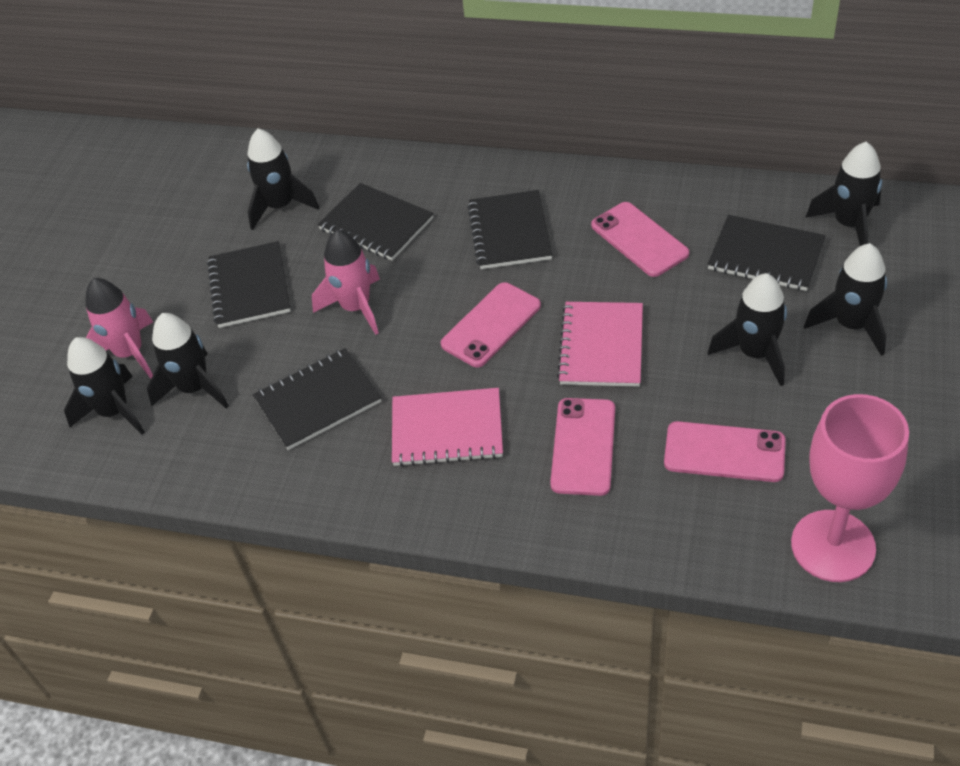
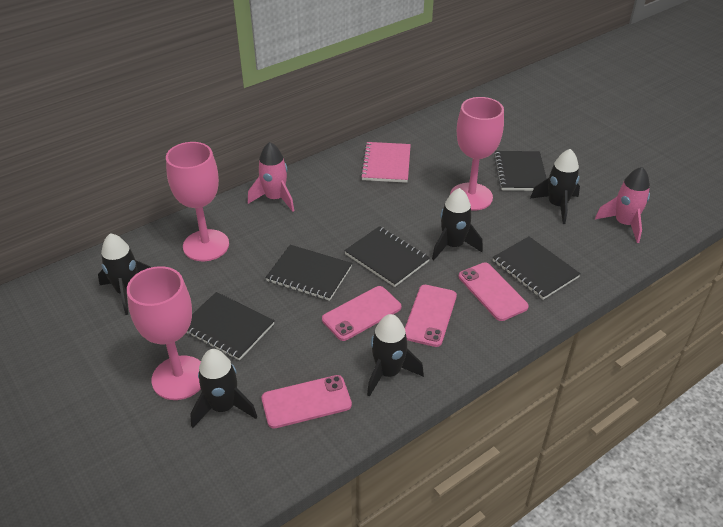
black rocket: [64,337,145,435] [147,313,229,408] [247,128,319,230] [708,273,787,386] [804,243,887,356] [805,142,882,246] = 6 -> [98,233,151,315] [190,349,257,428] [367,314,424,397] [432,188,483,260] [530,149,580,224] = 5
pink goblet: [791,394,909,582] = 1 -> [127,266,201,400] [166,142,229,261] [450,97,504,211] = 3
pink notebook: [392,388,503,467] [557,302,643,387] = 2 -> [360,142,411,183] = 1

